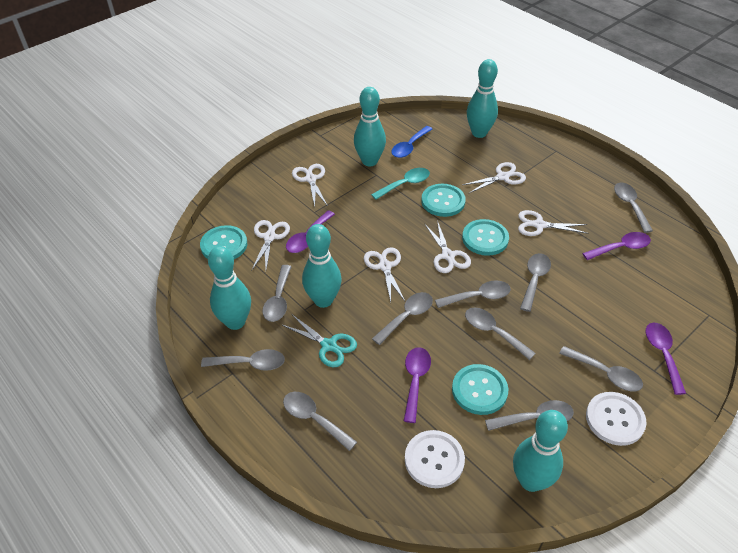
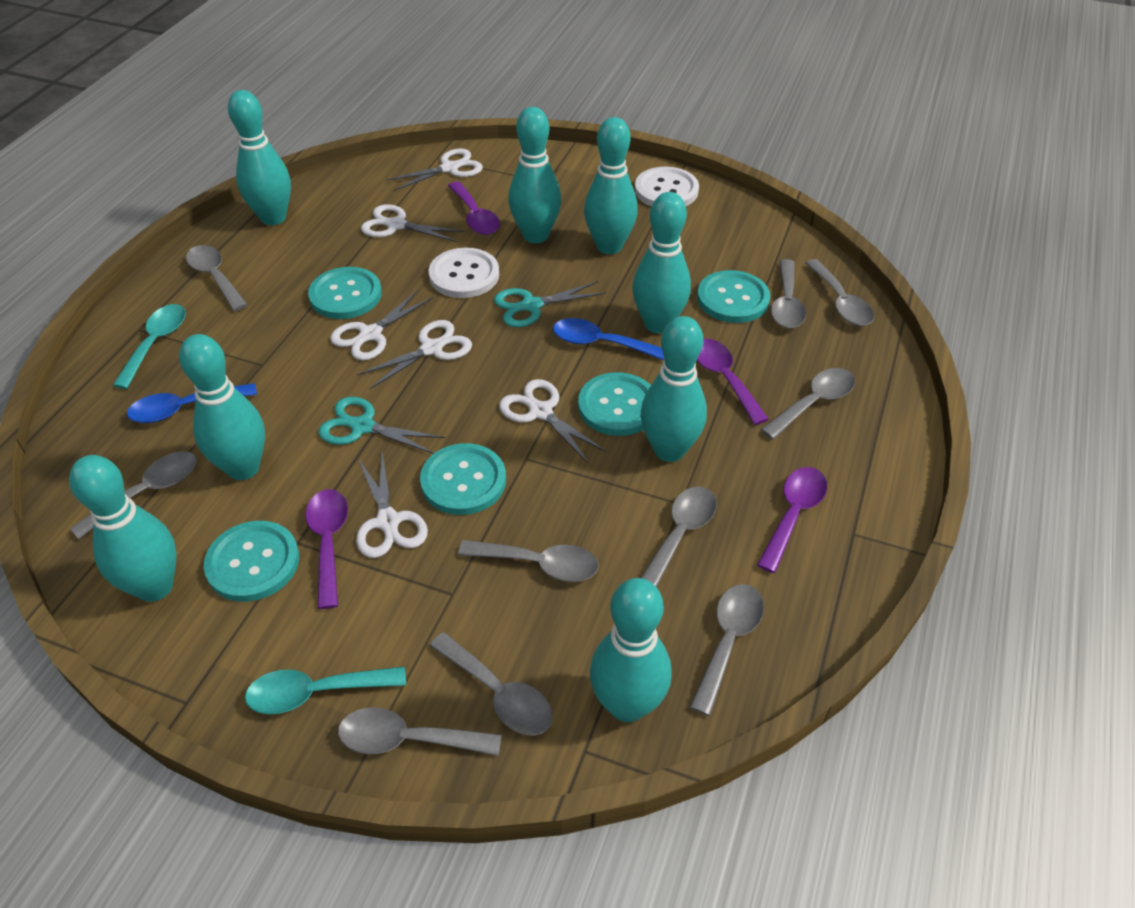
blue spoon: [391,126,432,158] = 1 -> [127,383,257,423] [553,318,664,360] = 2
turquoise bowling pin: [208,246,251,330] [302,224,342,308] [354,87,386,166] [467,59,498,138] [513,410,568,492] = 5 -> [69,455,177,602] [179,334,265,480] [228,90,291,225] [508,107,561,243] [584,117,638,254] [590,578,672,722] [632,192,691,333] [641,316,707,462] = 8
turquoise button: [200,225,247,259] [421,184,466,217] [452,364,508,415] [462,219,509,256] = 4 -> [204,521,299,602] [308,267,382,319] [420,443,506,515] [578,372,651,436] [697,270,770,323] = 5
turquoise scissors: [283,315,357,367] = 1 -> [318,397,445,454] [494,281,606,327] = 2
turquoise spoon: [371,168,430,200] = 1 -> [113,304,186,389] [245,666,406,714] = 2

